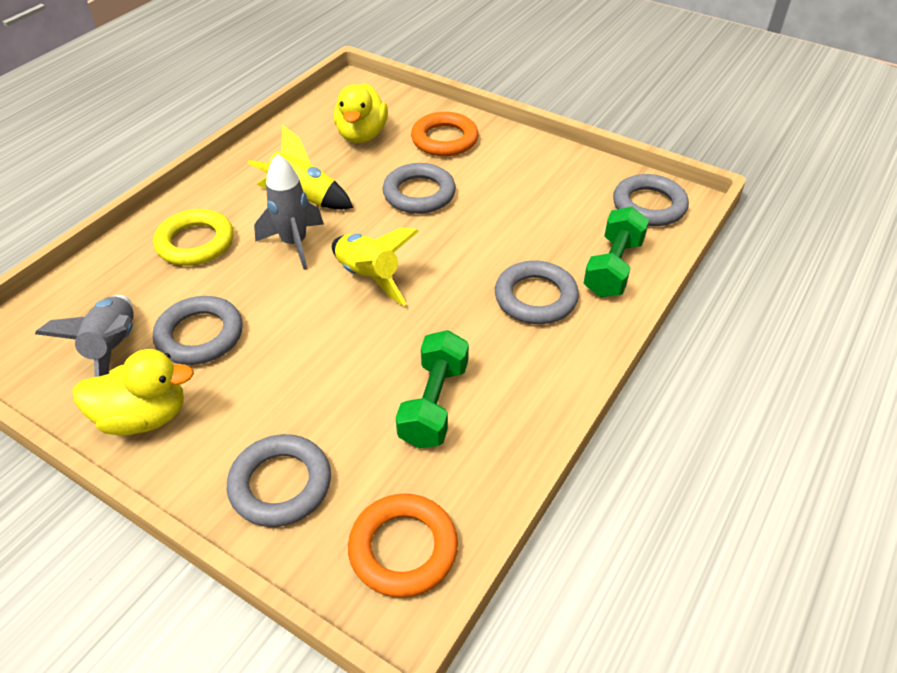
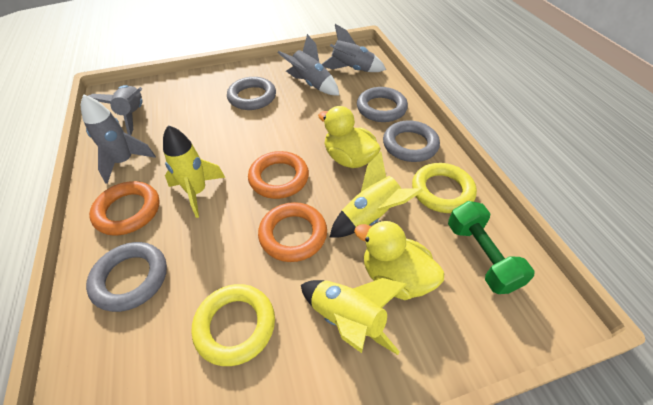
green dumbbell: [396,330,469,448] [584,207,649,297] = 2 -> [448,201,535,294] = 1
grey ring: [153,296,243,365] [227,434,331,527] [383,163,456,214] [495,260,579,324] [613,174,689,226] = 5 -> [86,242,167,312] [227,77,276,110] [357,87,408,122] [383,120,440,162] = 4
grey rocket: [35,295,134,377] [254,154,324,270] = 2 -> [81,94,156,184] [88,85,142,136] [278,34,339,95] [322,24,386,72] = 4
orange ring: [348,494,458,598] [411,112,479,156] = 2 -> [89,181,160,236] [248,151,309,199] [258,202,327,262] = 3
yellow ring: [153,209,233,266] = 1 -> [191,284,275,366] [412,163,477,213] = 2
yellow rocket: [248,125,353,210] [332,227,419,306] = 2 -> [163,125,225,218] [301,278,407,355] [329,151,423,238] = 3

